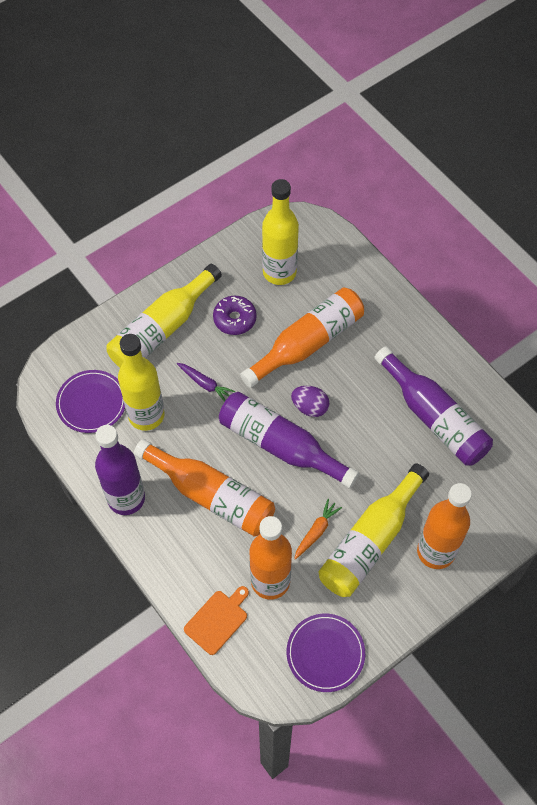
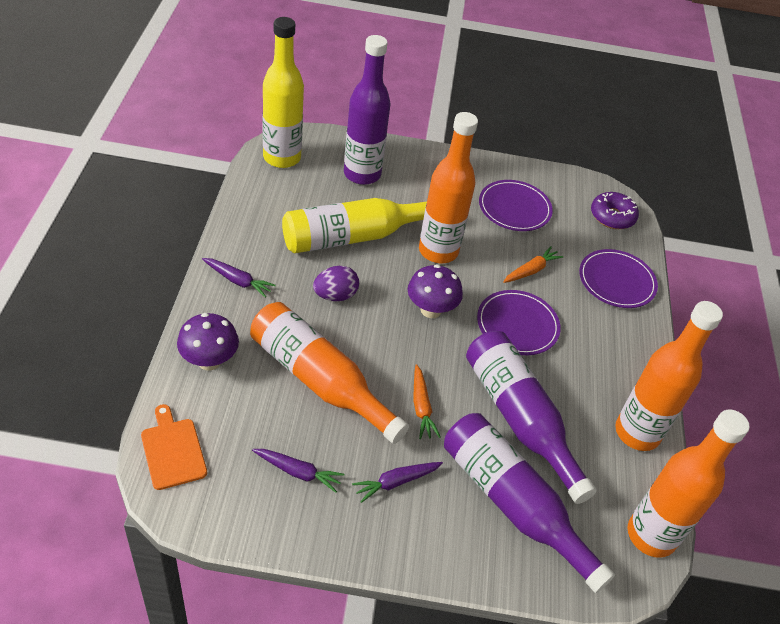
orange carrot: [294,499,342,560] = 1 -> [413,364,441,439] [503,246,564,283] = 2
purple carrot: [177,363,235,402] = 1 -> [202,258,276,298] [252,449,345,493] [352,462,443,503] = 3
purple mushroom: none = 0 -> [177,313,239,371] [408,264,463,318] = 2
purple plate: [56,370,125,433] [287,613,365,692] = 2 -> [477,290,561,355] [479,180,553,231] [579,249,658,308] = 3
yellow bottle: [107,264,222,368] [118,334,165,431] [262,179,299,285] [318,463,429,597] = 4 -> [263,17,304,168] [282,198,427,254] = 2

